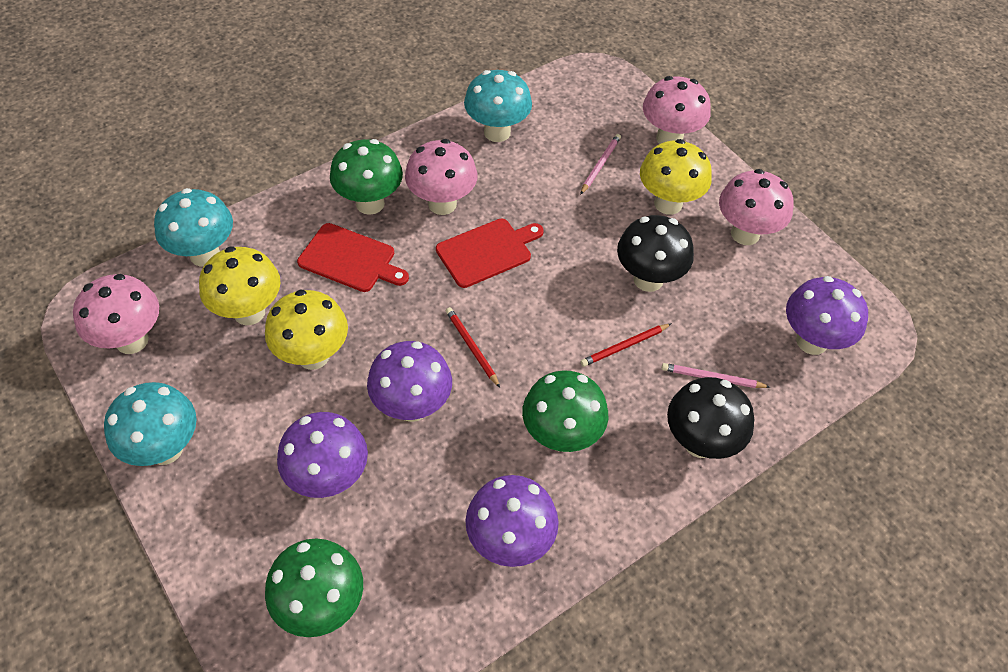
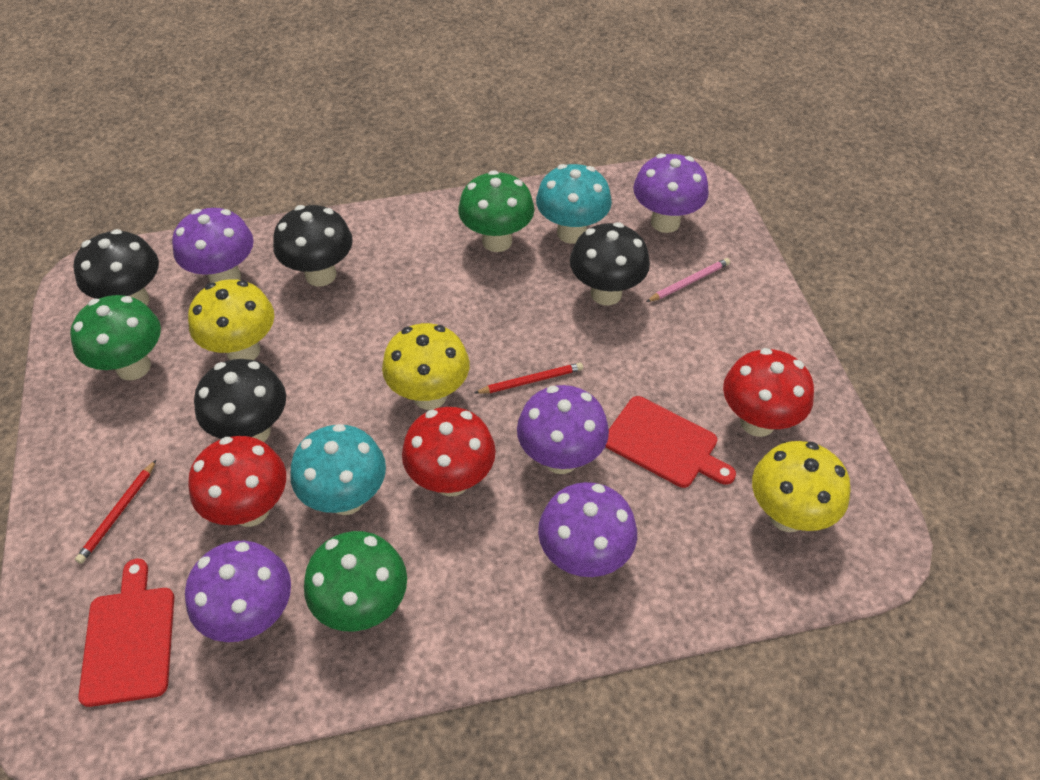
black mushroom: [617,215,694,292] [667,377,754,459] = 2 -> [73,229,159,306] [194,359,286,442] [273,205,353,287] [570,222,650,305] = 4
pink mushroom: [73,274,159,354] [405,139,477,215] [643,76,711,144] [719,169,793,245] = 4 -> none = 0
pink pencil: [580,134,621,195] [662,363,770,388] = 2 -> [646,258,730,302] = 1
purple mushroom: [277,412,368,498] [367,341,452,422] [465,475,559,567] [786,276,868,355] = 4 -> [172,208,254,283] [185,541,291,642] [517,385,609,474] [538,482,637,577] [633,153,709,233] = 5
red mushroom: none = 0 -> [188,436,286,527] [402,407,496,497] [723,348,814,437] = 3
turquoise mushroom: [104,382,197,466] [154,188,233,266] [464,70,532,142] = 3 -> [290,424,386,515] [536,164,612,244] = 2

